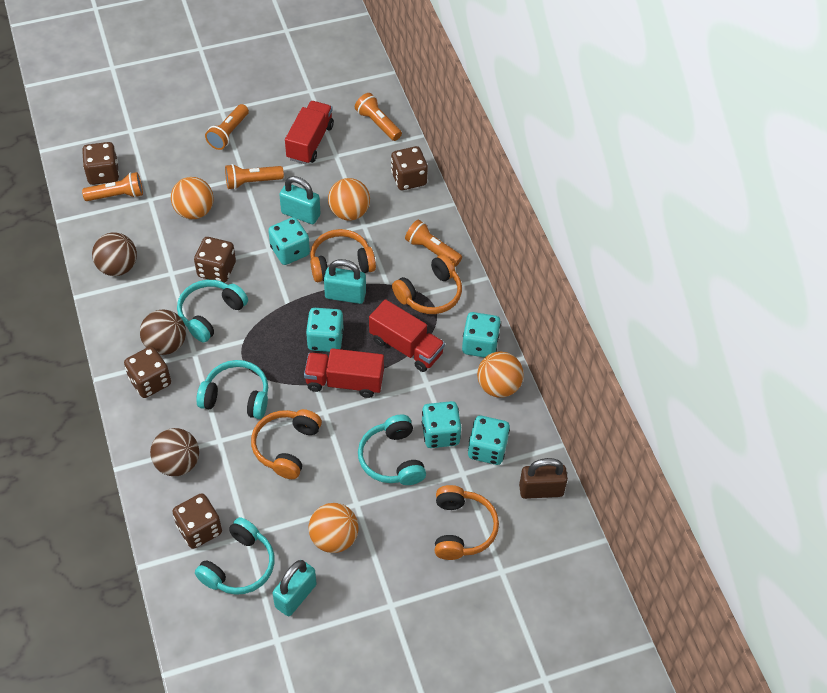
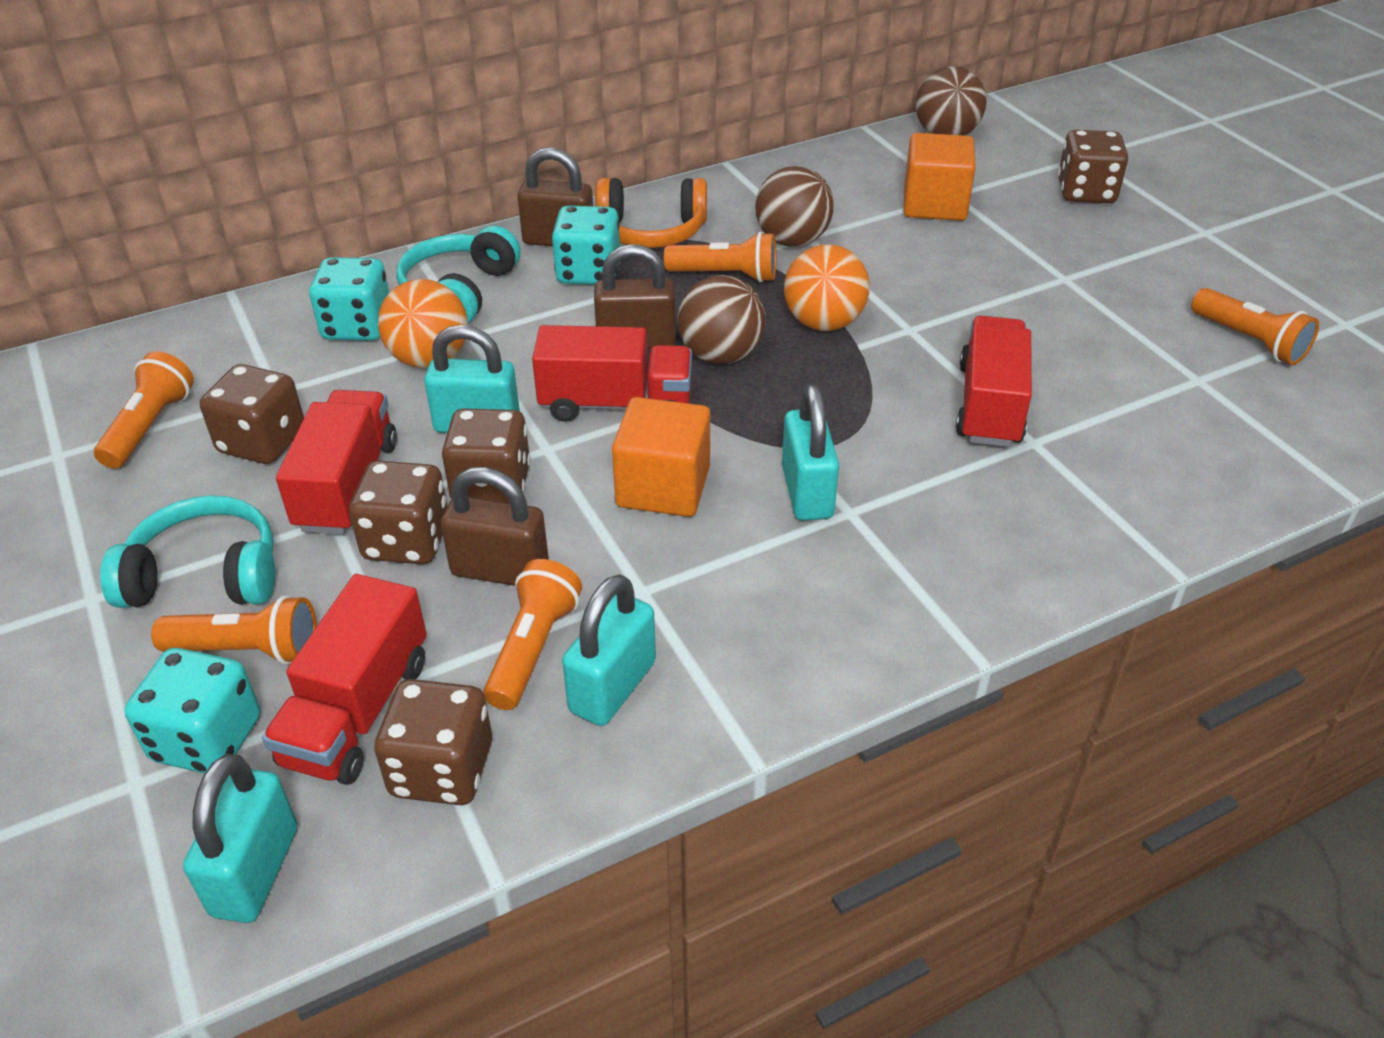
brown padlock: [519,458,568,499] = 1 -> [441,467,549,586] [517,147,593,247] [594,244,676,349] = 3
orange ball: [171,177,214,219] [309,503,358,553] [328,178,370,220] [477,351,524,398] = 4 -> [378,279,468,368] [784,245,870,331] = 2
orange cube: none = 0 -> [612,397,710,517] [904,133,976,221] = 2
orange headphones: [251,409,322,479] [310,229,376,282] [392,254,462,314] [435,485,499,560] = 4 -> [596,178,707,248] = 1
red truck: [285,101,334,164] [304,348,384,398] [369,299,445,372] = 3 -> [262,574,427,785] [276,390,397,534] [532,325,692,422] [956,316,1032,447] = 4
turquoise dice: [268,217,310,265] [306,308,343,352] [421,401,461,448] [462,312,501,358] [468,416,510,465] = 5 -> [124,648,260,774] [309,257,389,341] [552,205,620,285] = 3
turquoise headphones: [177,280,248,342] [195,517,275,595] [196,360,268,419] [358,414,426,485] = 4 -> [100,495,275,608] [396,226,520,323] = 2
turquoise padlock: [272,560,317,616] [279,176,321,224] [324,259,366,304] = 3 -> [183,754,297,923] [424,325,520,433] [562,574,656,726] [782,384,839,521] = 4

